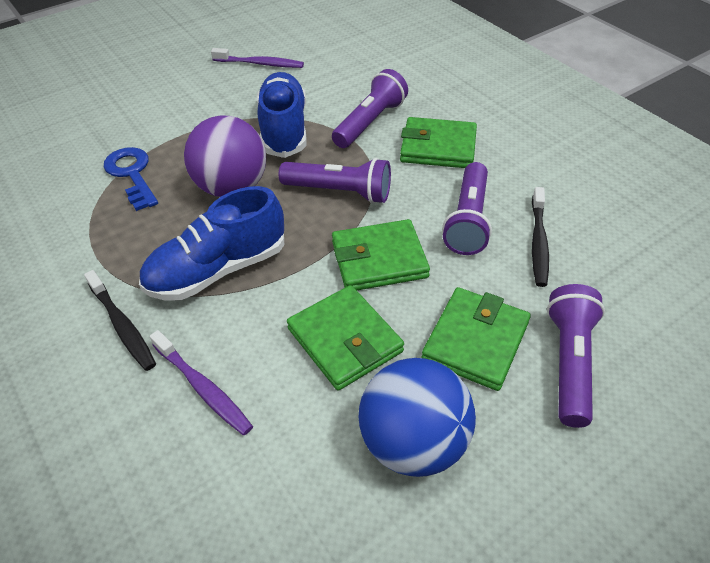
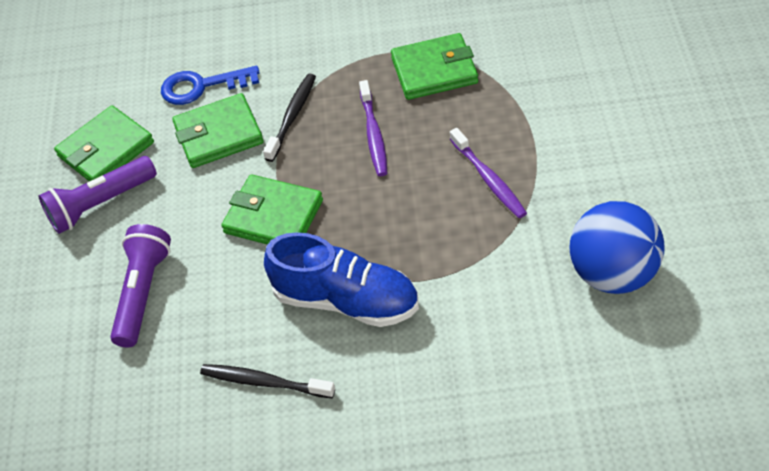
blue shoe: [139,186,284,301] [257,72,306,158] = 2 -> [264,232,419,327] = 1
purple ball: [184,115,266,197] = 1 -> none = 0
purple flashlight: [279,158,391,204] [332,69,408,148] [442,162,492,255] [547,284,605,428] = 4 -> [38,156,157,234] [110,224,171,347] = 2

